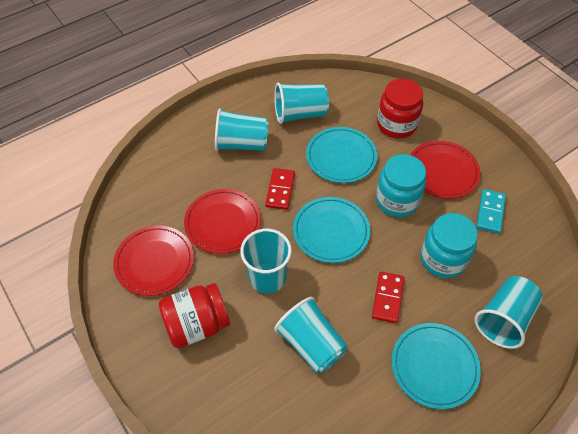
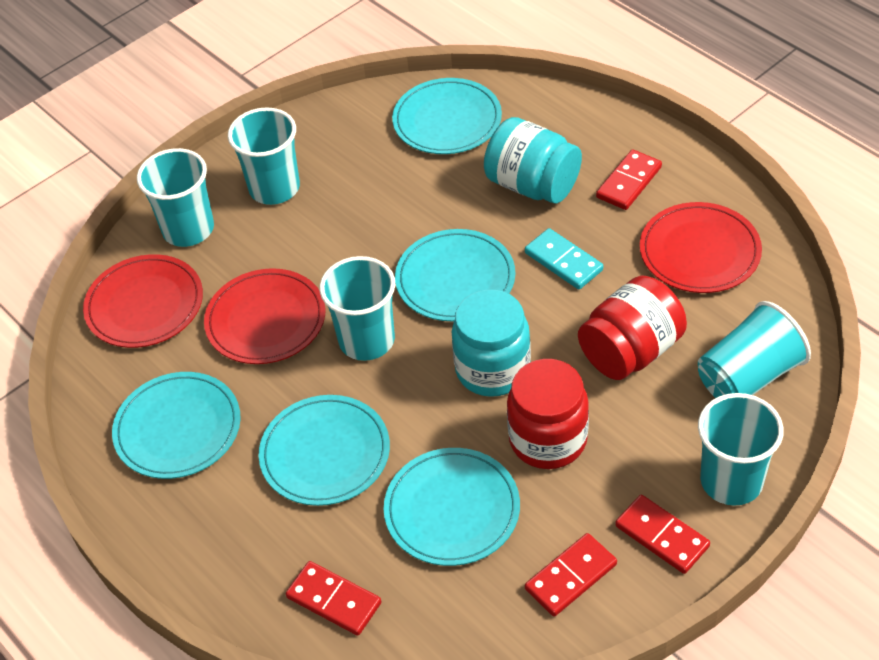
red domino: [265,168,295,210] [372,272,404,323] = 2 -> [286,561,381,636] [525,533,617,616] [596,149,662,210] [615,495,710,574] = 4
turquoise plate: [293,197,370,263] [306,127,377,183] [391,323,481,409] = 3 -> [112,372,241,479] [259,395,390,506] [384,448,520,566] [392,78,502,154] [395,229,515,322] = 5

